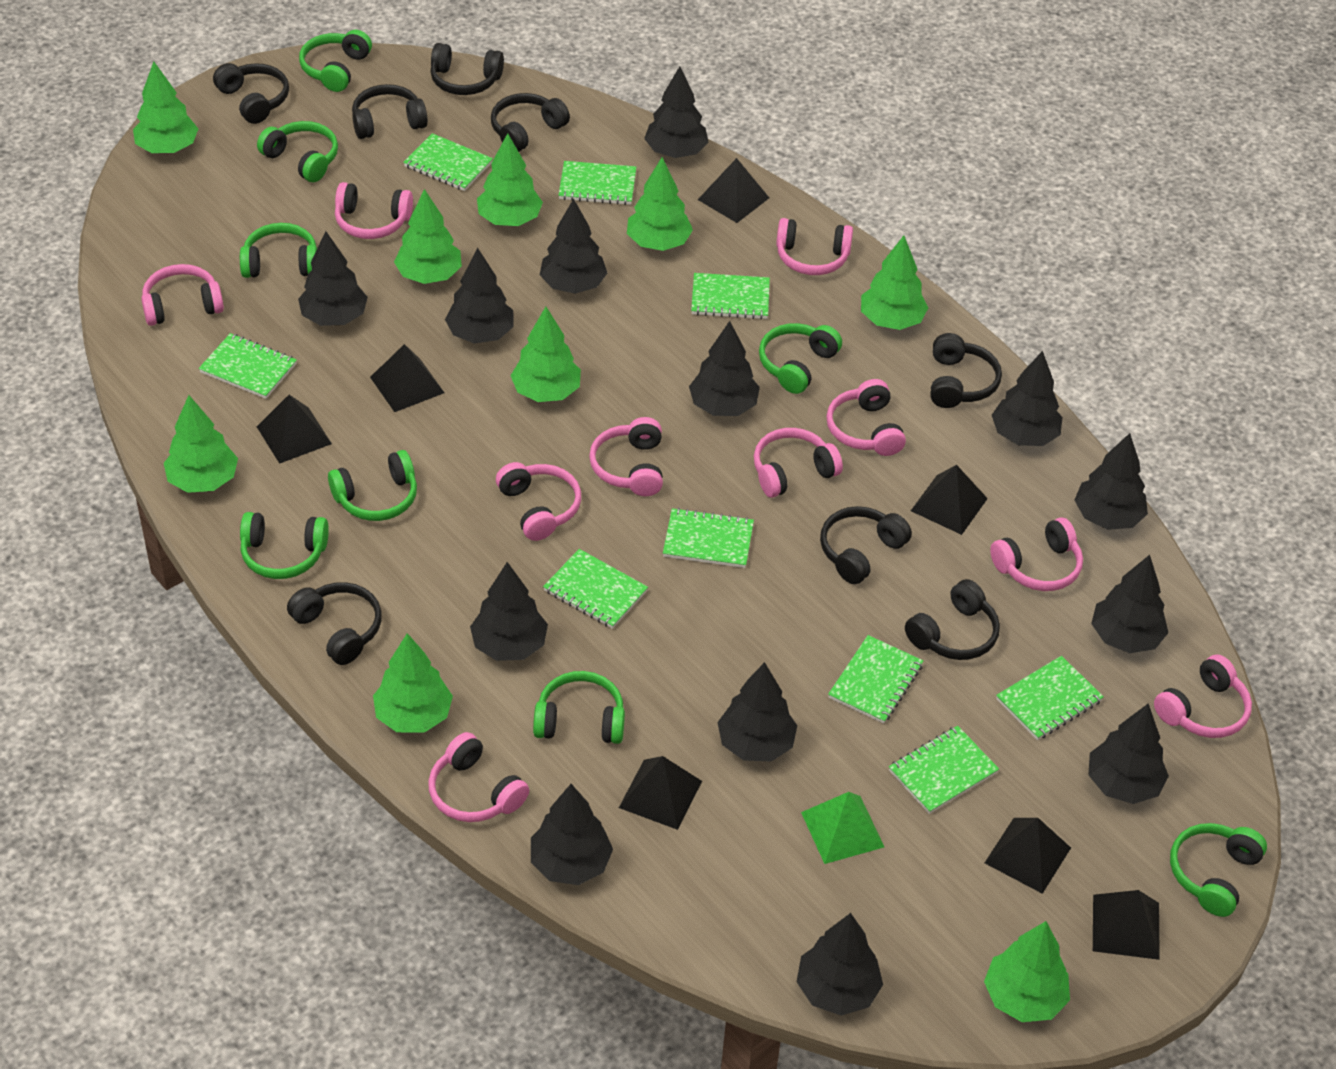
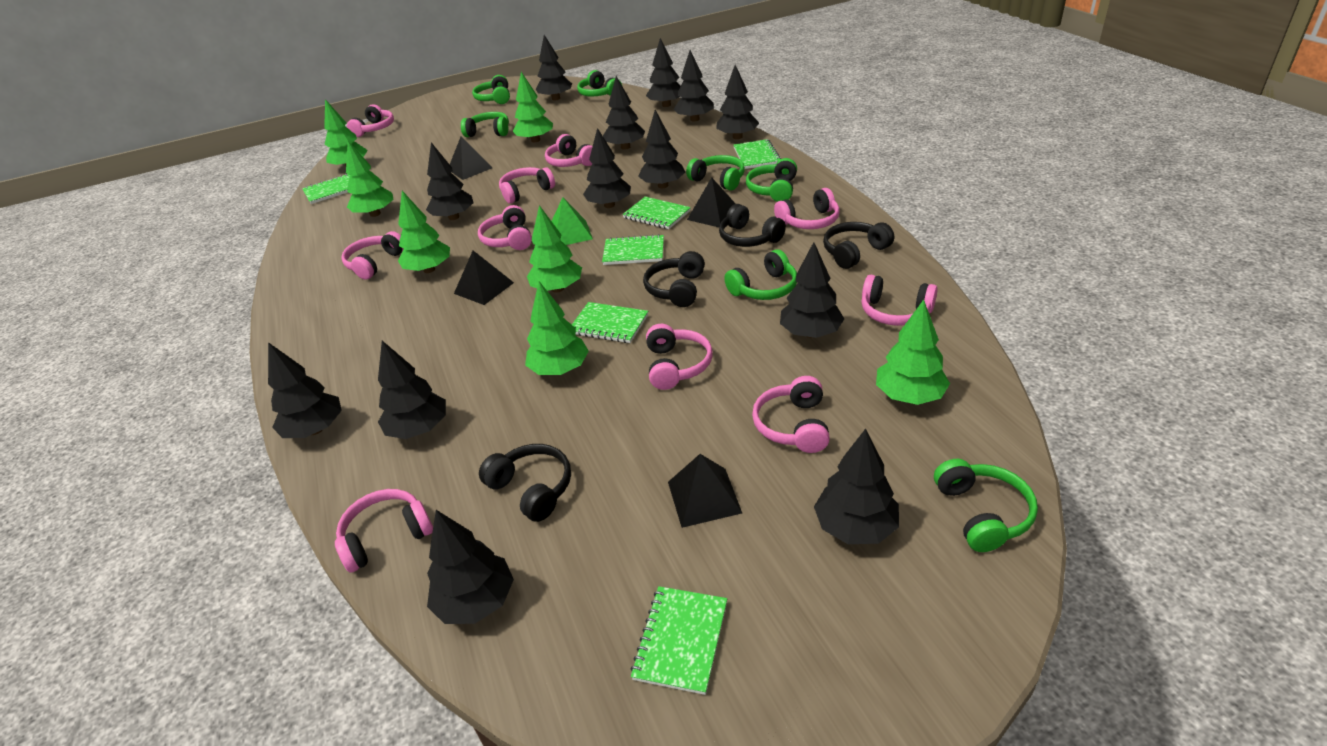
black headphones: [213,63,289,124] [287,582,382,665] [352,84,428,139] [430,43,504,95] [491,93,570,152] [820,506,912,584] [905,579,1000,660] [930,333,1002,408] = 8 -> [479,444,571,522] [643,251,705,307] [719,204,786,247] [823,222,894,269] = 4
black pyramid: [257,395,332,464] [370,344,444,412] [619,756,702,830] [698,158,769,223] [911,465,988,535] [985,818,1071,894] [1093,890,1160,960] = 7 -> [450,136,492,180] [454,251,514,305] [668,454,742,528] [687,178,736,227] = 4
green headphones: [240,223,317,278] [240,512,329,579] [257,121,338,182] [299,30,372,92] [328,450,417,521] [533,671,625,744] [759,323,842,394] [1170,823,1267,917] = 8 -> [461,112,509,137] [472,75,510,104] [577,70,622,96] [686,155,745,191] [724,249,797,300] [746,158,797,202] [934,459,1038,552] = 7
green notebook: [199,333,297,399] [403,133,493,191] [543,549,648,629] [558,161,636,205] [663,508,754,568] [691,273,770,319] [828,635,923,724] [889,726,999,814] [996,656,1104,740] = 9 -> [302,173,350,204] [572,302,648,343] [602,234,664,265] [622,197,691,229] [630,586,727,695] [734,139,781,169] = 6
green tree: [133,62,198,153] [164,395,238,493] [373,633,453,732] [394,189,462,284] [477,133,543,226] [510,307,581,402] [627,157,693,251] [861,236,928,330] [984,921,1070,1022] = 9 -> [324,99,368,166] [346,141,394,217] [398,191,450,273] [513,72,553,142] [525,281,589,375] [527,205,582,293] [876,299,950,405] = 7

